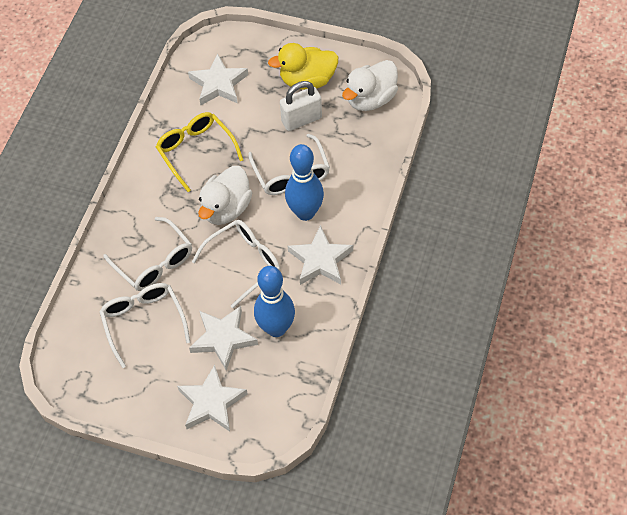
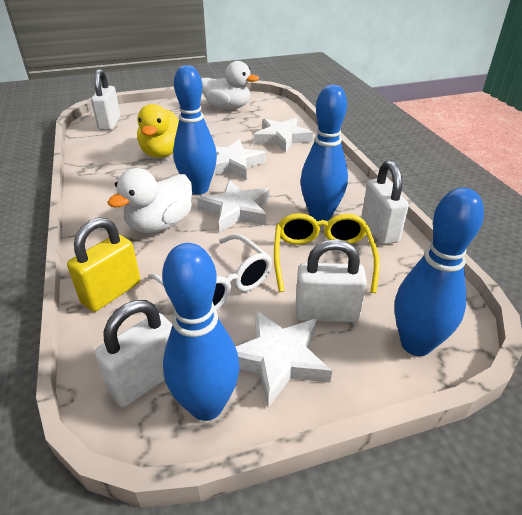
blue bowling pin: [254,266,295,337] [285,144,324,221] = 2 -> [162,243,240,421] [173,65,217,195] [300,84,348,221] [394,188,484,356] = 4
white glasses: [99,283,190,368] [103,217,192,291] [192,220,280,308] [248,134,330,195] = 4 -> [148,234,272,310] = 1
white padlock: [280,81,322,131] = 1 -> [91,69,120,130] [95,300,173,407] [296,239,367,322] [362,160,409,245] = 4
yellow padlock: none = 0 -> [67,217,140,312] = 1

